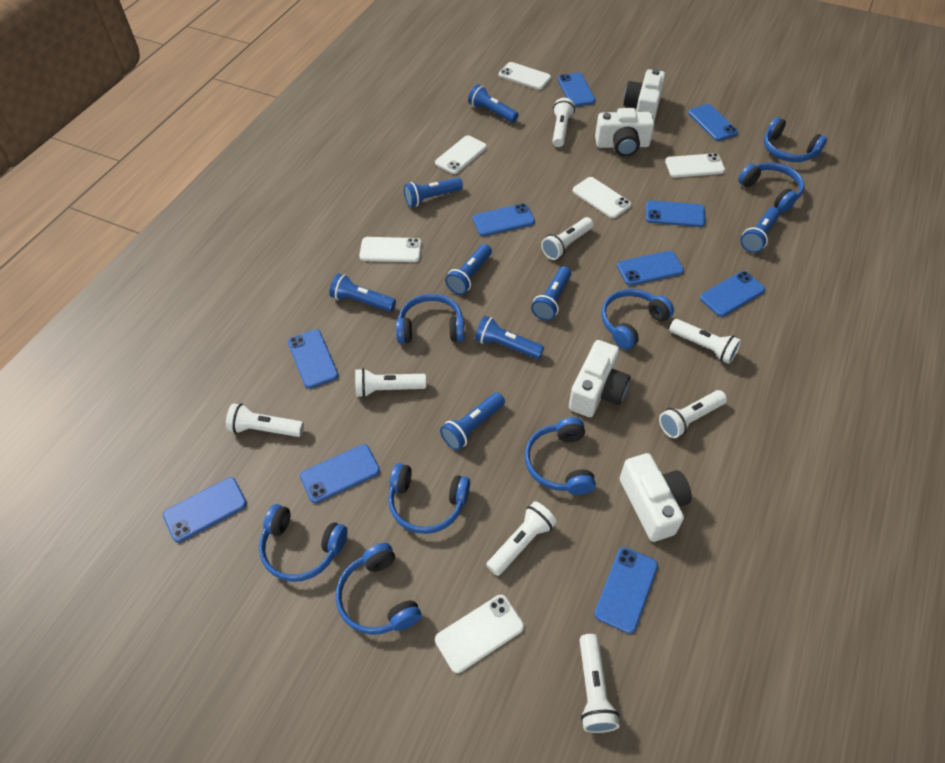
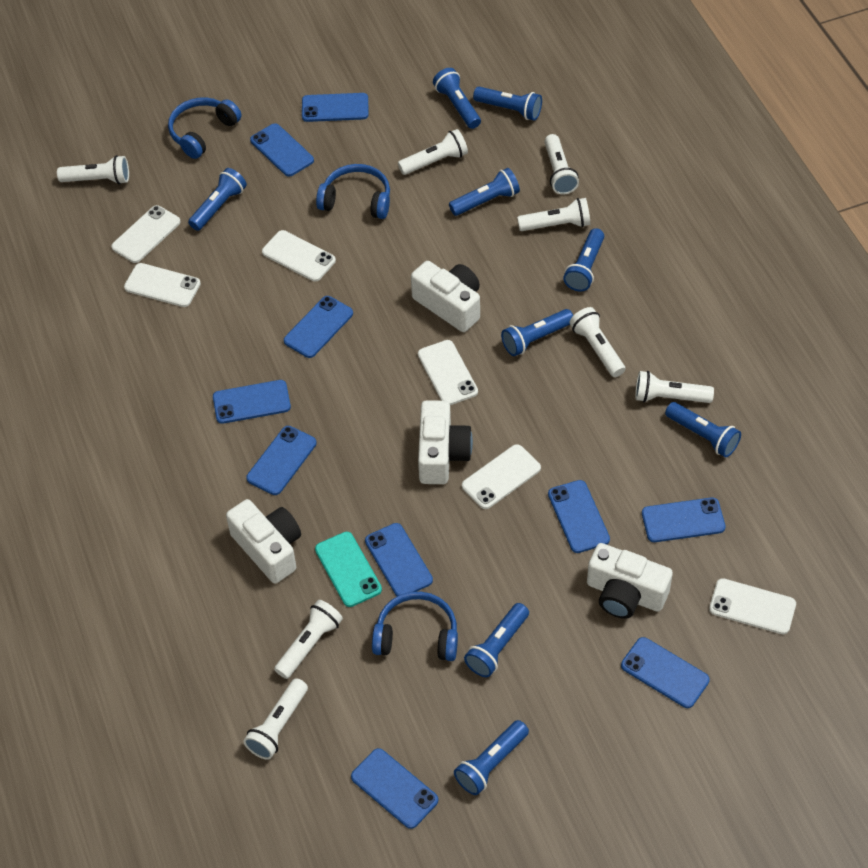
blue flashlight: [329,273,396,312] [404,177,463,207] [440,392,505,450] [445,244,492,295] [468,84,519,123] [475,316,544,359] [531,266,572,321] [740,207,780,253] = 8 -> [188,168,247,231] [433,68,481,129] [449,168,520,216] [454,720,529,795] [464,603,529,677] [473,87,542,121] [501,309,573,356] [563,228,604,292] [665,402,741,457] = 9
blue headphones: [259,504,348,582] [336,543,422,635] [388,463,470,534] [396,294,465,343] [525,417,596,495] [601,289,674,350] [738,163,804,213] [764,117,827,162] = 8 -> [168,97,242,159] [316,164,390,219] [372,592,458,661] = 3
turquoise phone: none = 0 -> [315,532,382,607] = 1

